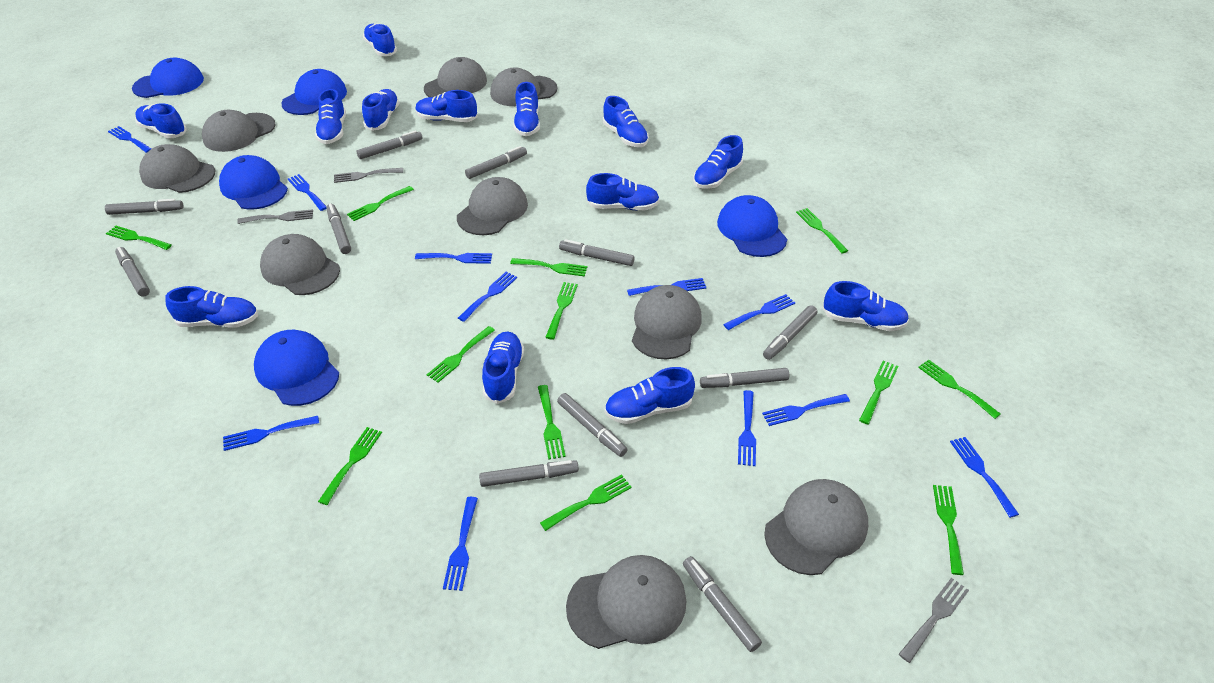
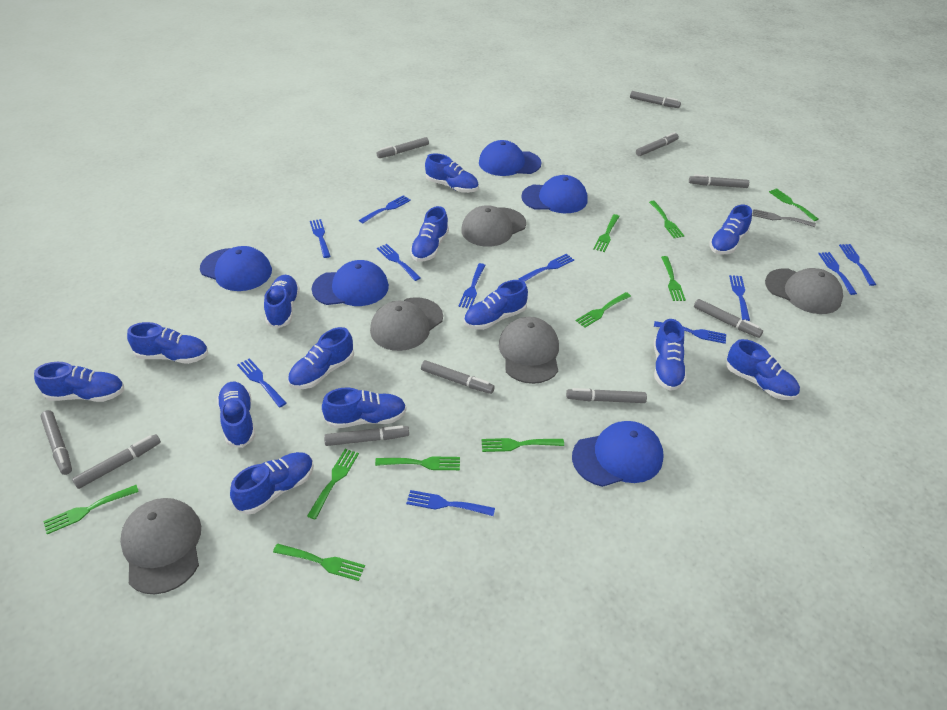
green fork: [106,226,172,250] [318,427,382,505] [347,186,414,221] [427,326,495,383] [510,258,587,277] [538,385,566,460] [540,474,632,531] [545,282,578,340] [796,208,848,253] [859,361,898,424] [918,360,1000,419] [933,485,964,575] = 12 -> [43,485,139,534] [273,544,365,581] [307,449,359,519] [375,456,460,470] [481,438,564,452] [576,292,631,328] [593,214,620,252] [649,201,684,238] [661,256,686,301] [769,188,818,221] = 10
grey cap: [139,144,216,193] [202,110,276,152] [260,234,340,295] [424,57,487,97] [457,177,528,235] [490,67,557,106] [566,555,686,649] [632,285,702,360] [764,479,868,575] = 9 -> [120,498,201,594] [370,297,443,351] [461,205,526,247] [499,317,559,384] [765,268,843,314] = 5
grey fork: [237,209,313,224] [334,168,403,183] [899,578,969,663] = 3 -> [752,209,816,227] = 1
grey marker: [105,199,183,215] [115,247,150,297] [326,204,351,254] [357,130,423,159] [465,146,527,179] [479,460,579,487] [557,393,628,457] [559,239,635,266] [683,556,762,652] [700,368,789,388] [763,305,817,360] = 11 -> [40,410,72,475] [72,434,161,489] [324,425,409,446] [377,137,429,158] [421,360,495,394] [566,388,647,403] [630,91,681,108] [636,132,679,156] [689,174,749,188] [694,299,763,338] = 10

